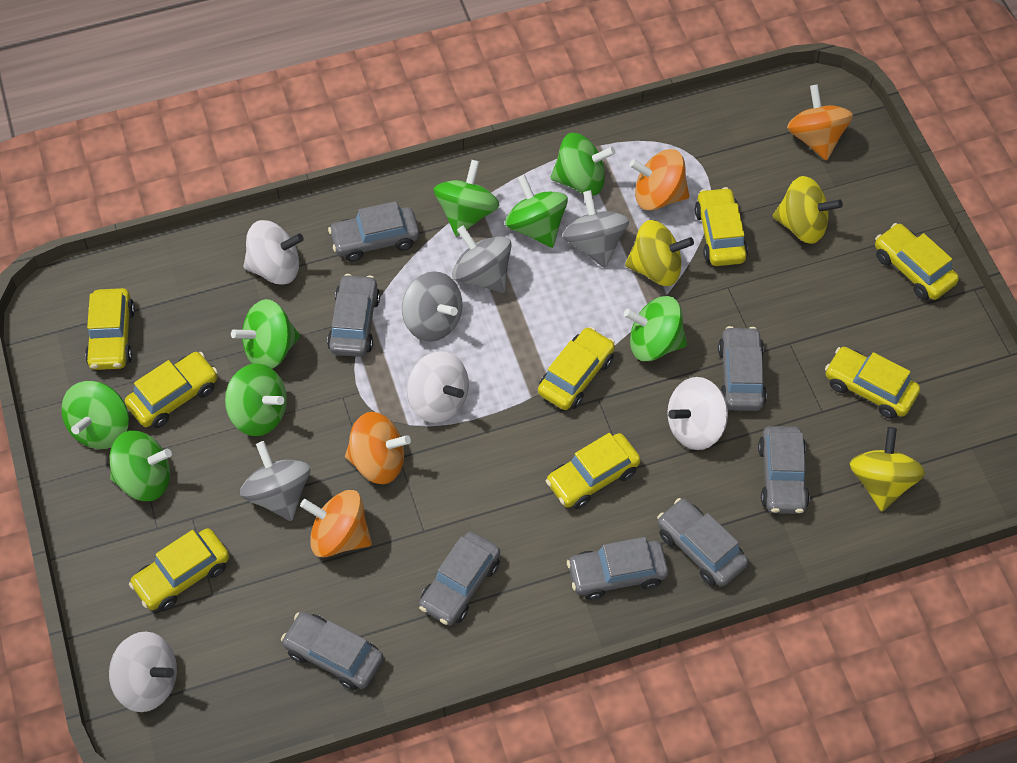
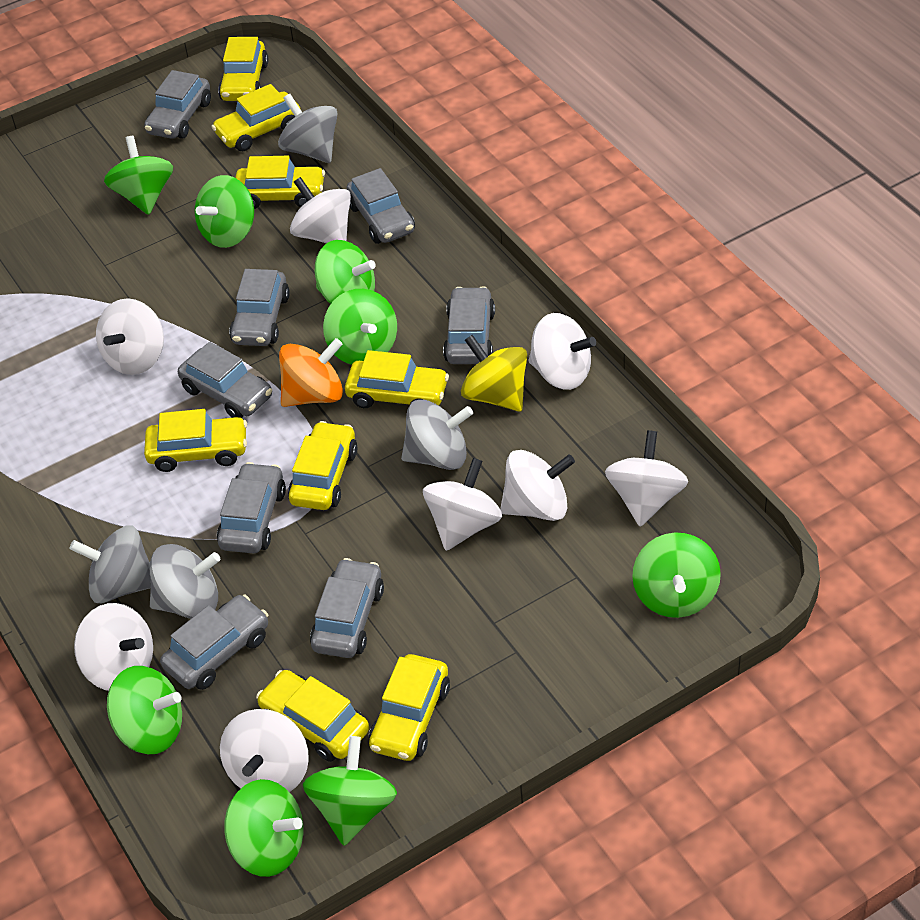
orange spinning top: [300,490,372,557] [345,412,411,484] [629,149,689,211] [787,84,853,161] = 4 -> [279,338,343,407] = 1
white spinning top: [109,632,177,712] [244,220,304,285] [407,351,469,423] [667,377,728,450] = 4 -> [74,603,153,691] [96,298,164,375] [220,709,309,792] [290,177,351,243] [423,458,502,551] [500,450,575,521] [528,313,596,390] [605,430,688,527] = 8
yellow spinning top: [625,220,694,286] [773,176,843,244] [850,427,925,511] = 3 -> [461,335,527,412] = 1

